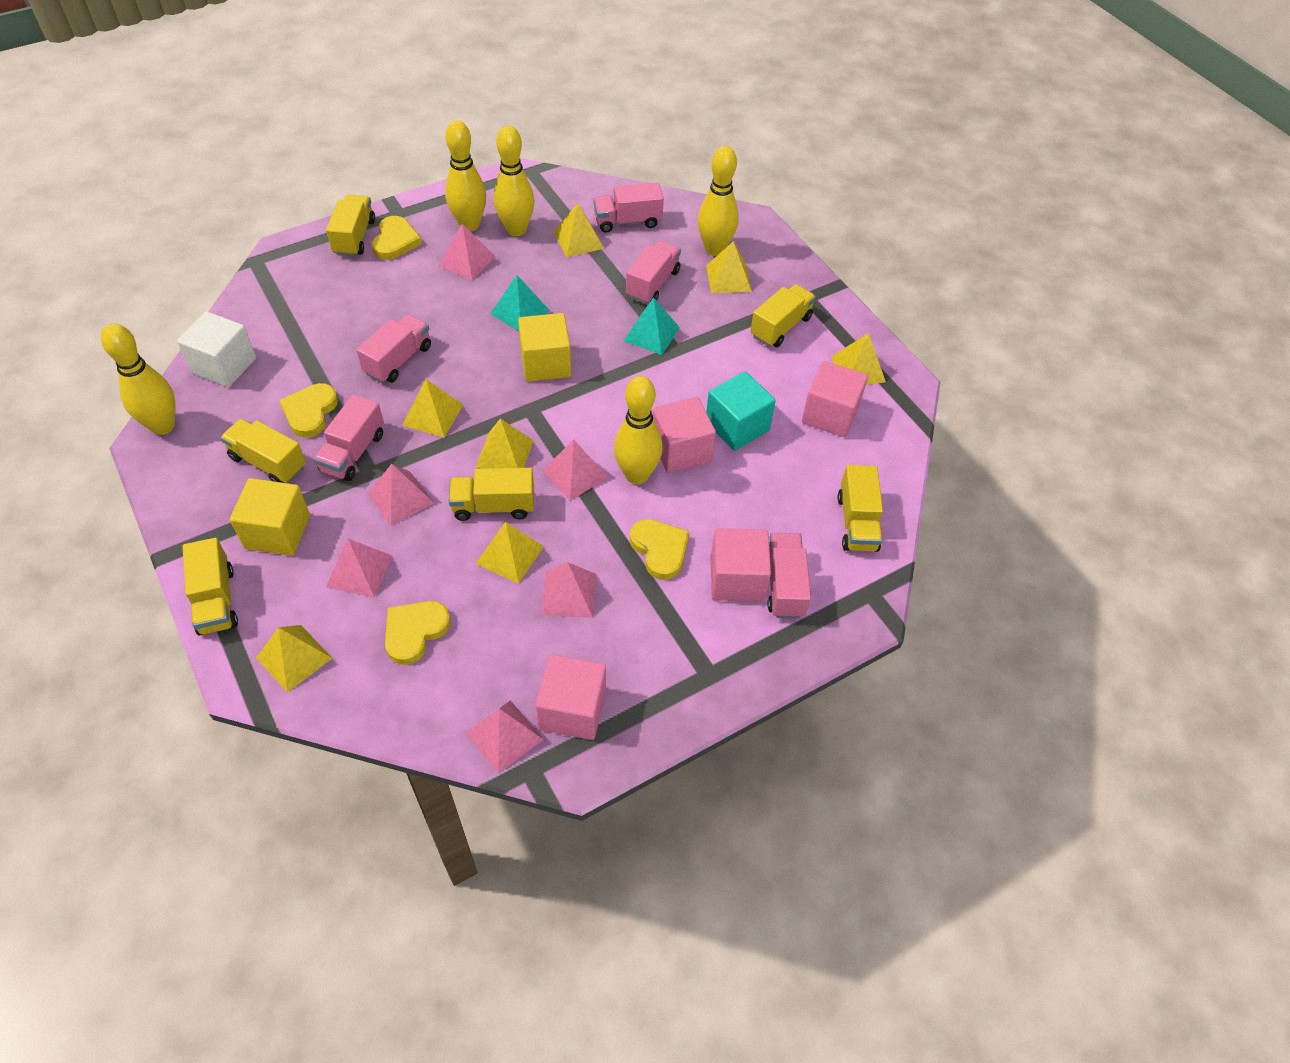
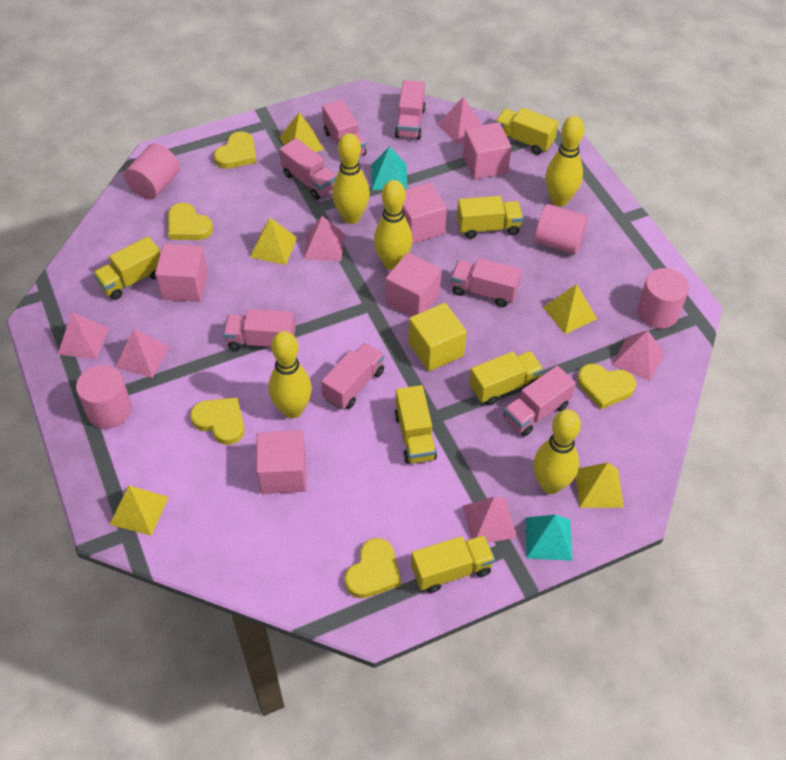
pink cube: [536,654,606,740] [652,397,716,473] [711,528,771,602] [802,361,868,437] = 4 -> [155,244,208,302] [256,430,306,494] [386,253,442,317] [403,182,447,244] [463,122,512,179] = 5
pink cylinder: none = 0 -> [76,365,132,429] [124,144,180,199] [535,204,588,254] [637,268,689,329] = 4
pink truck: [314,394,384,481] [357,314,431,383] [593,182,664,233] [626,241,681,304] [768,533,811,618] = 5 -> [223,309,296,351] [279,138,336,200] [321,343,384,410] [322,100,366,156] [395,80,426,140] [451,258,522,307] [503,366,576,437] = 7
turquoise cube: [706,371,776,451] = 1 -> none = 0
white cube: [177,311,256,387] = 1 -> none = 0
yellow cube: [230,478,310,556] [518,313,571,382] = 2 -> [408,303,467,371] = 1
yellow heart: [279,383,338,438] [372,216,422,260] [385,601,451,665] [630,519,690,580] = 4 -> [168,203,213,240] [190,397,245,445] [214,131,257,169] [345,538,401,598] [577,364,636,409] = 5
yellow pyramid: [256,625,332,692] [402,379,463,438] [475,419,534,469] [475,522,544,584] [553,203,604,258] [706,241,752,293] [831,333,886,385] = 7 -> [110,485,169,536] [250,218,297,265] [280,112,324,152] [543,284,597,334] [576,462,624,508] = 5

